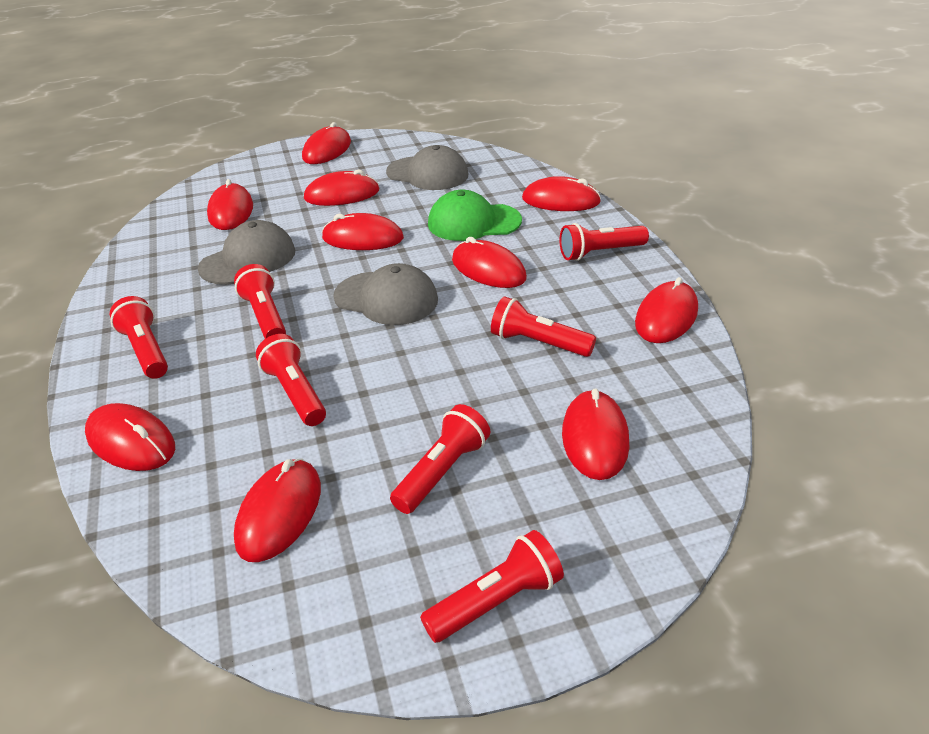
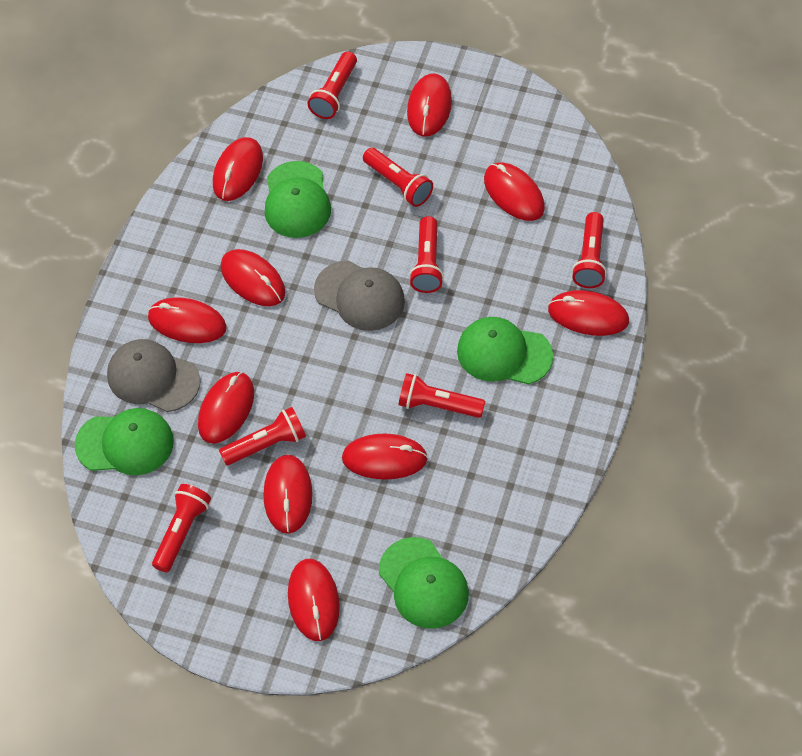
green cap: [428,190,522,241] = 1 -> [75,408,174,475] [264,161,331,238] [379,537,469,629] [457,317,553,384] = 4
grey cap: [198,220,295,285] [333,263,438,325] [386,145,468,190] = 3 -> [107,339,201,412] [314,261,405,331] = 2

